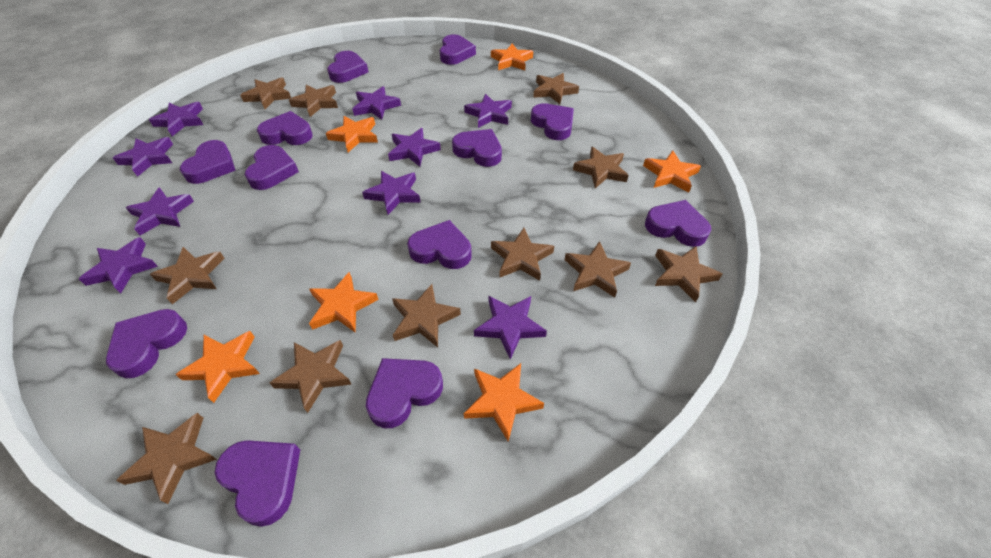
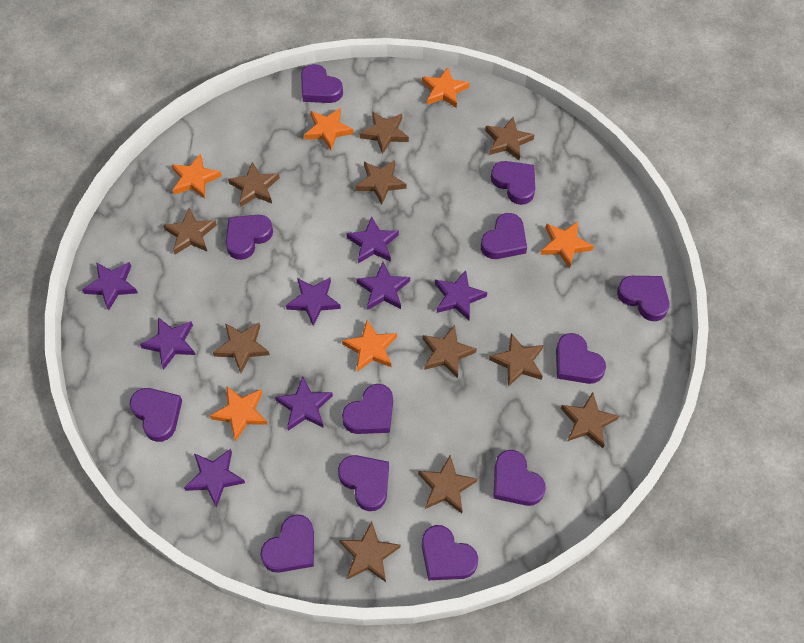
purple star: [79,237,158,293] [113,137,173,177] [126,187,194,235] [149,102,203,136] [353,86,401,120] [362,171,421,215] [388,128,441,167] [464,94,512,128] [474,296,547,359] = 9 -> [82,262,138,310] [140,317,195,369] [184,449,245,508] [275,376,333,431] [286,278,341,326] [346,216,399,263] [356,262,410,310] [435,270,487,320] = 8

